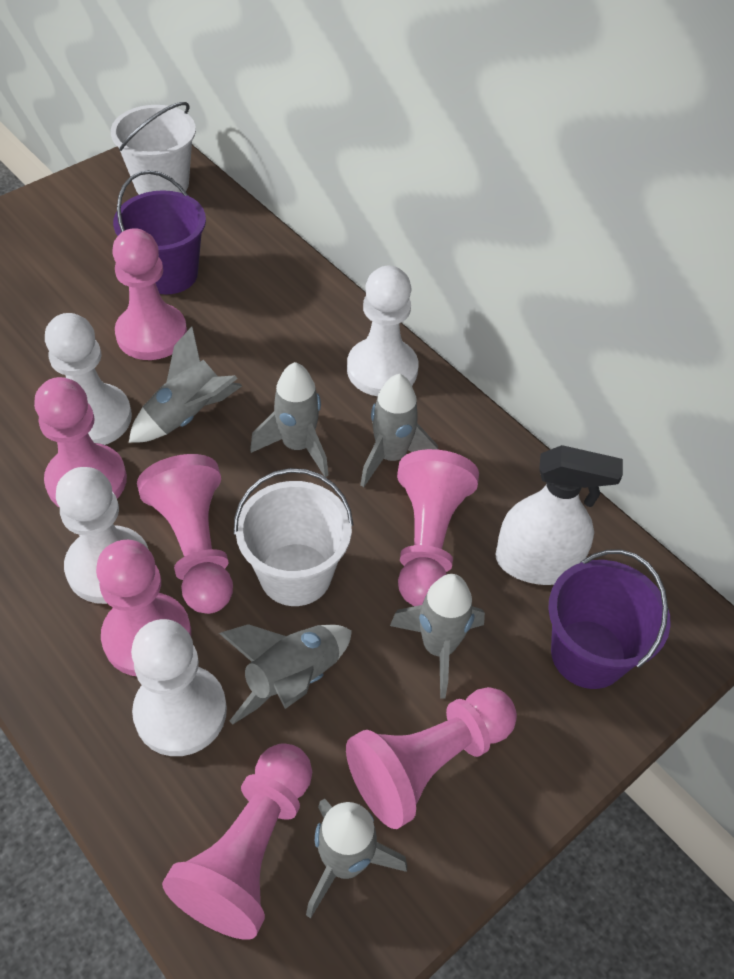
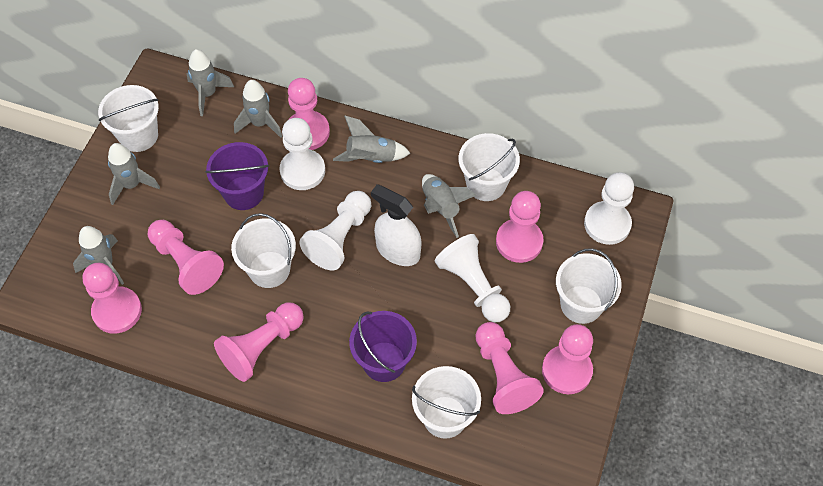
white bucket: [111,102,196,195] [234,468,353,606] = 2 -> [98,85,159,152] [231,213,296,288] [412,366,481,439] [459,133,520,201] [556,248,622,324] = 5

